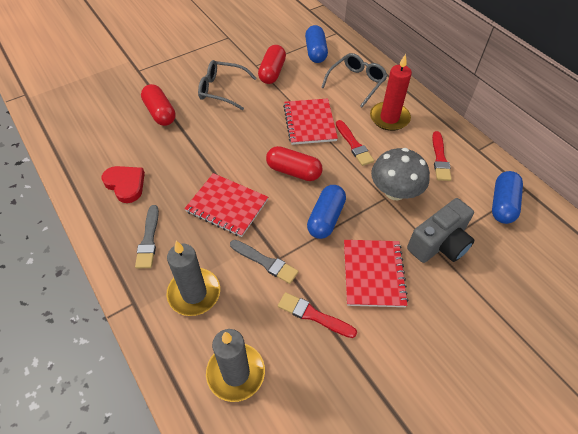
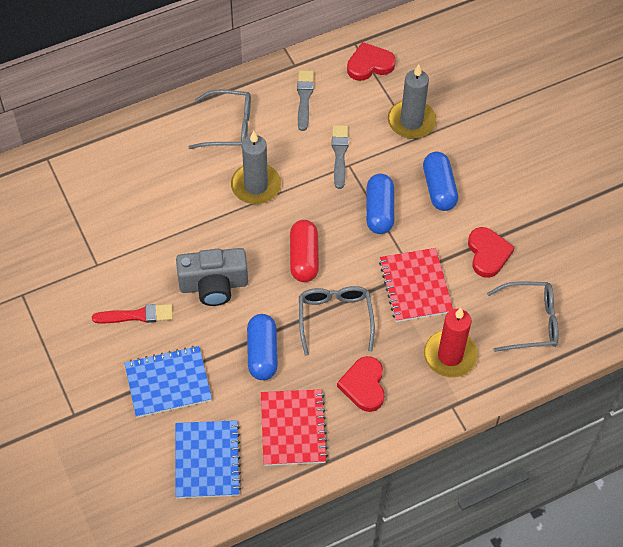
blue notebook: none = 0 -> [124,346,212,418] [175,420,241,498] = 2
grey glasses: [198,60,257,110] [321,53,387,107] = 2 -> [188,90,251,149] [299,286,375,356] [487,282,559,352] = 3
grey mushroom: [371,148,430,201] = 1 -> none = 0
red brush: [278,292,357,338] [336,120,374,166] [432,131,452,181] = 3 -> [92,304,173,323] = 1
red capsule: [141,84,176,126] [258,45,286,84] [266,146,323,181] = 3 -> [290,220,319,282] = 1
red heart: [102,166,145,203] = 1 -> [337,356,385,412] [347,42,396,81] [468,227,515,278] = 3
red notebook: [184,173,268,237] [283,98,338,145] [344,240,409,307] = 3 -> [261,389,328,466] [379,248,453,322] = 2

